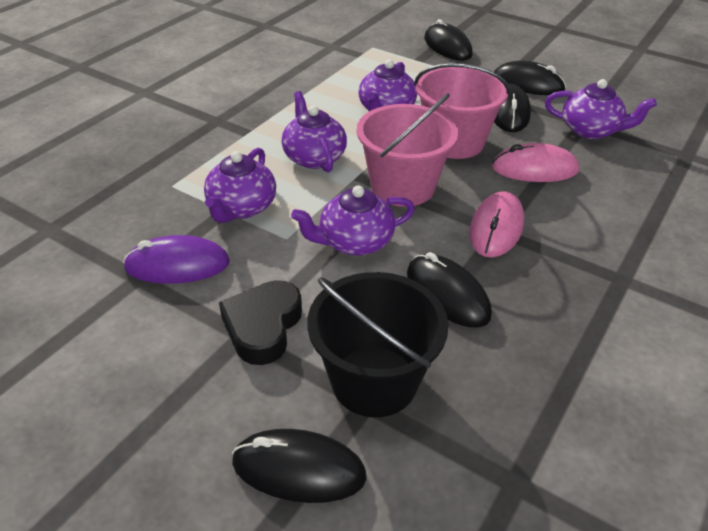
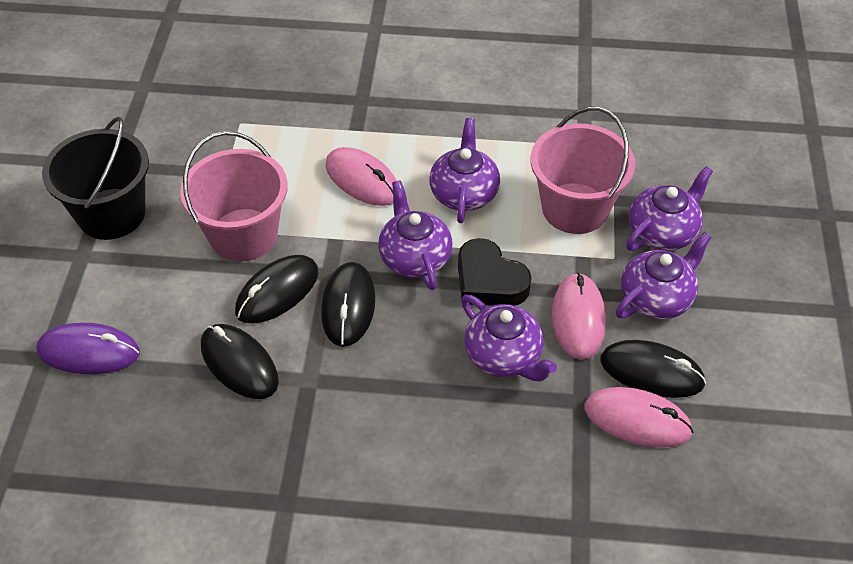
black mouse: [232,429,367,503] [407,252,492,327] [424,19,473,61] [494,60,566,95] [494,83,531,132] = 5 -> [201,324,279,399] [235,255,318,323] [321,262,375,347] [600,340,706,398] = 4
pink mouse: [469,191,524,257] [492,143,579,182] = 2 -> [325,147,397,206] [552,272,606,360] [584,387,693,448] = 3

